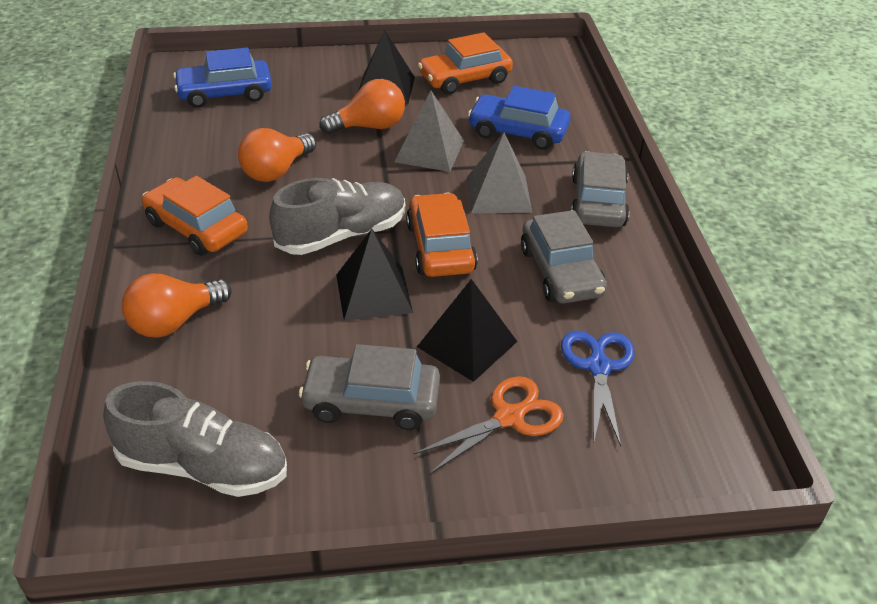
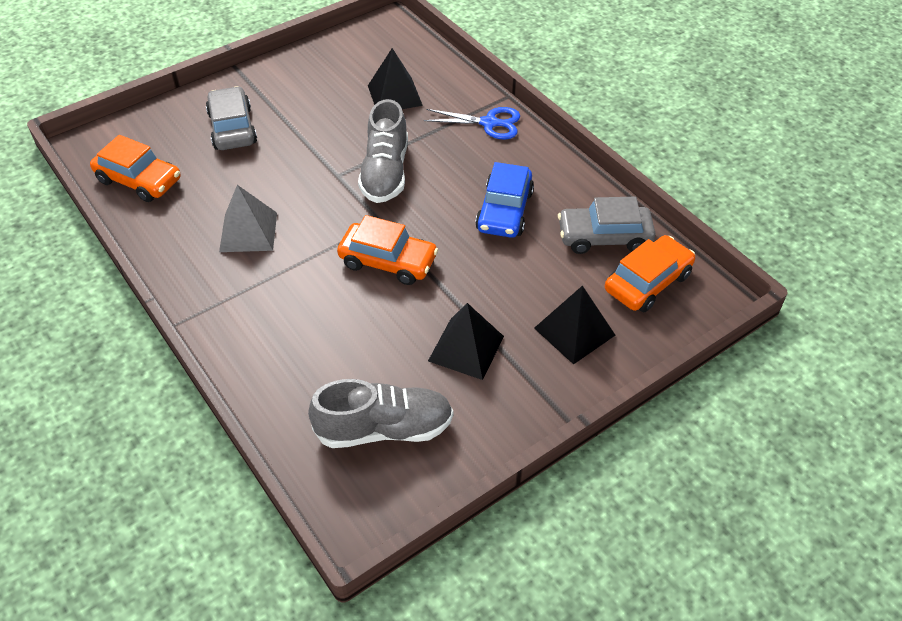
blue car: [173,48,272,108] [468,86,571,150] = 2 -> [475,162,534,238] = 1
grey car: [299,344,440,430] [521,210,607,304] [571,151,630,227] = 3 -> [206,86,257,150] [558,197,655,254] = 2
grey pyramid: [394,90,464,172] [467,133,532,213] = 2 -> [219,185,277,252] = 1
orange light bulb: [122,273,232,338] [238,128,316,182] [319,79,405,134] = 3 -> none = 0
orange scissors: [414,376,564,475] = 1 -> none = 0

